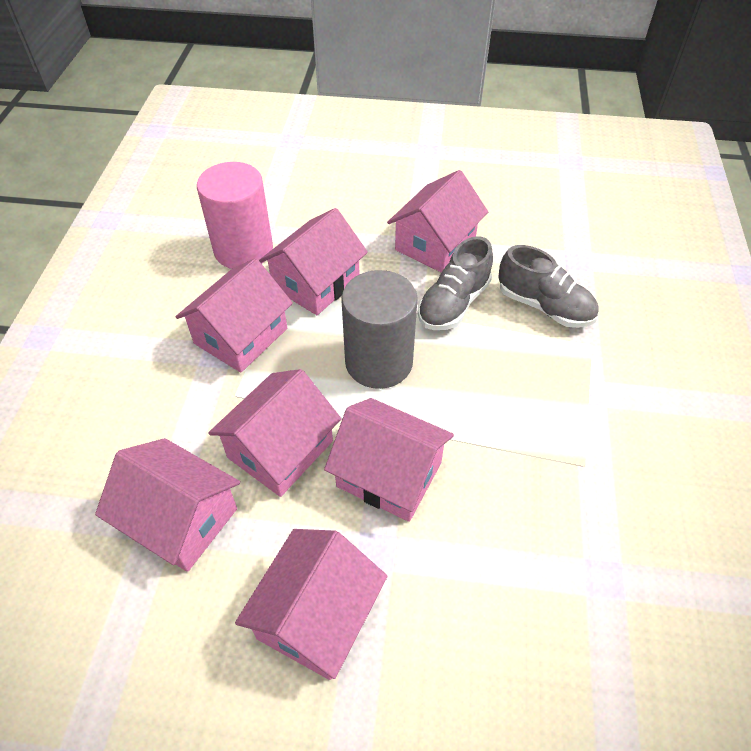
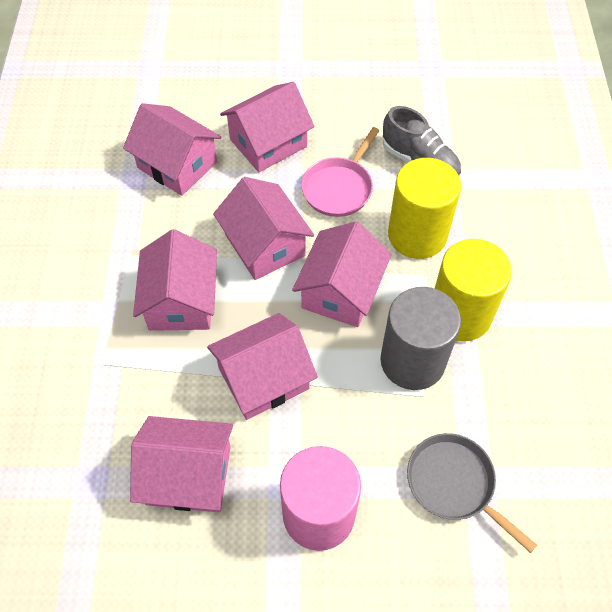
grey pan: none = 0 -> [407,433,537,553] = 1
grey shoe: [417,236,493,330] [499,245,598,328] = 2 -> [383,106,461,178] = 1
pink pan: none = 0 -> [301,127,380,217] = 1
yellow cylinder: none = 0 -> [388,158,461,259] [434,239,512,342] = 2

